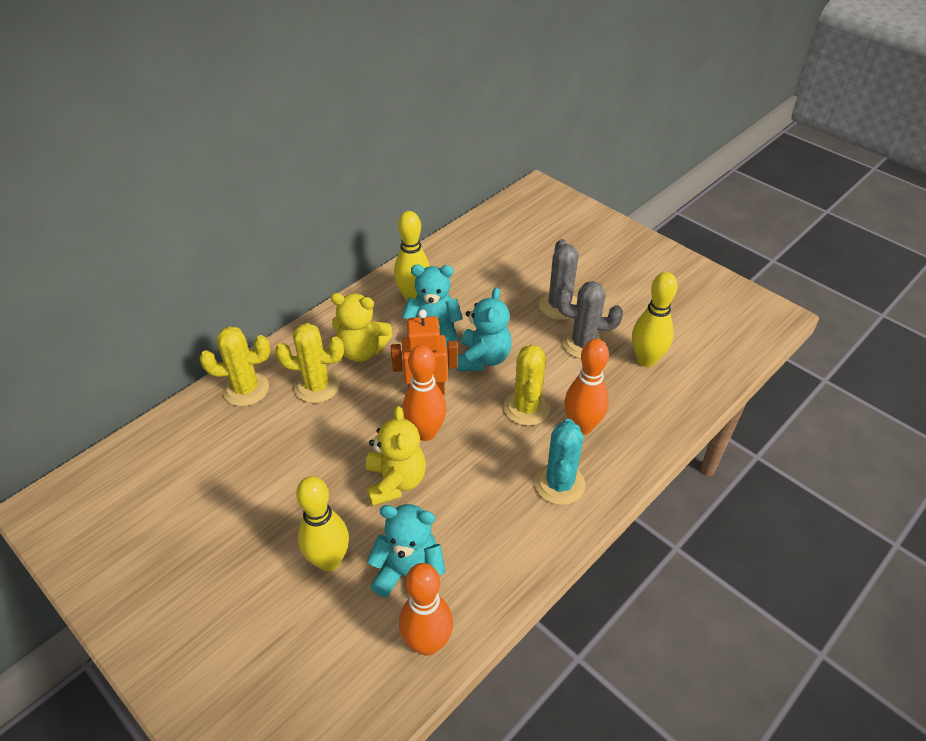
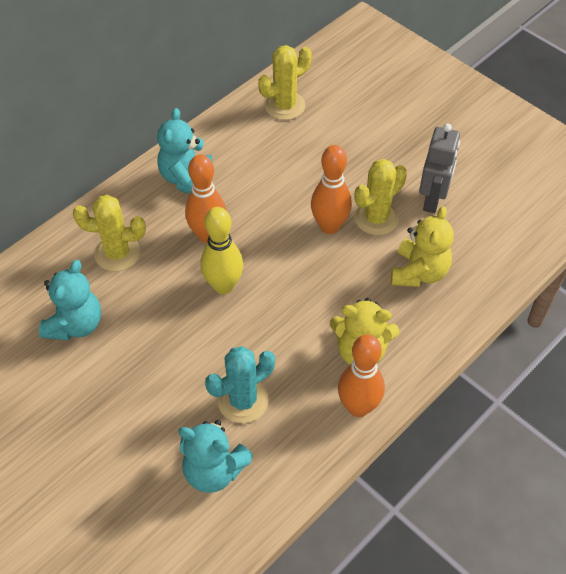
grey cactus: [539,239,579,320] [557,281,623,359] = 2 -> none = 0
grey robot: none = 0 -> [419,123,460,213] = 1
orange robot: [391,310,458,395] = 1 -> none = 0
yellow bowling pin: [296,476,349,571] [394,211,430,301] [632,272,678,367] = 3 -> [201,207,243,294] = 1

